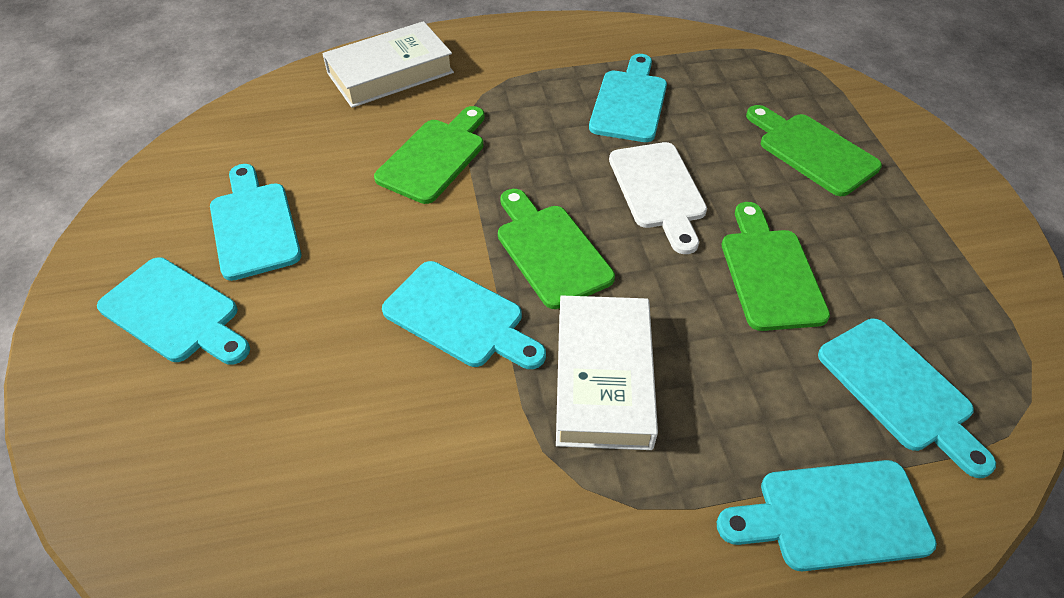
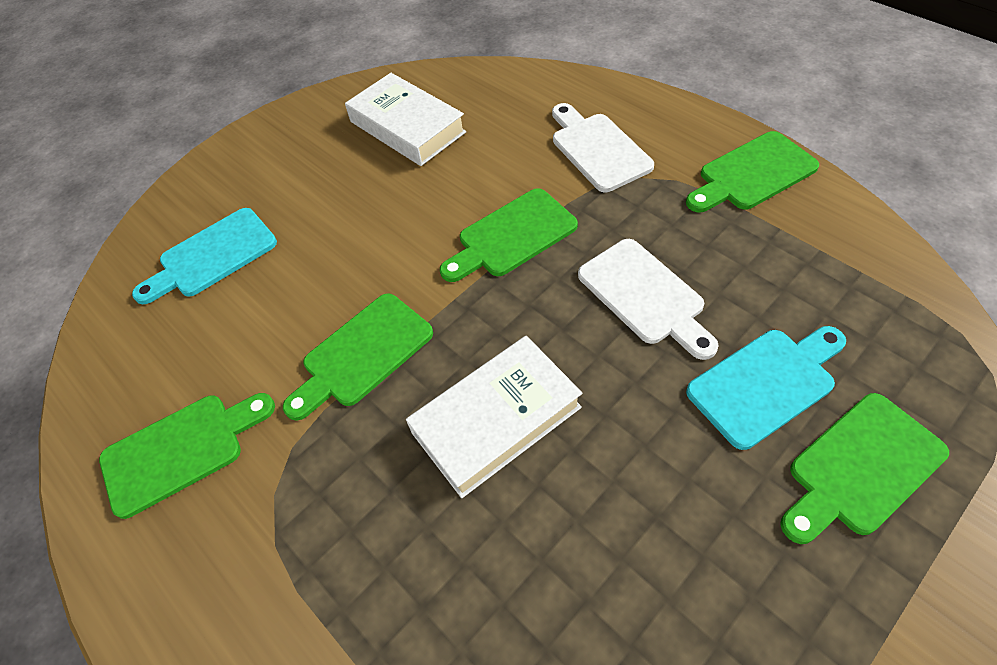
green cutting board: [374,106,485,204] [498,189,615,309] [722,202,830,331] [746,105,882,196] = 4 -> [99,393,275,519] [283,293,433,421] [440,188,578,282] [686,131,819,212] [780,393,949,544] = 5
turquoise cutting board: [97,257,250,365] [210,164,301,281] [382,261,546,369] [589,54,667,142] [717,460,937,571] [818,318,996,478] = 6 -> [132,208,277,304] [686,326,846,450] = 2
white cutting board: [609,142,707,254] = 1 -> [552,103,654,192] [578,239,719,360] = 2

